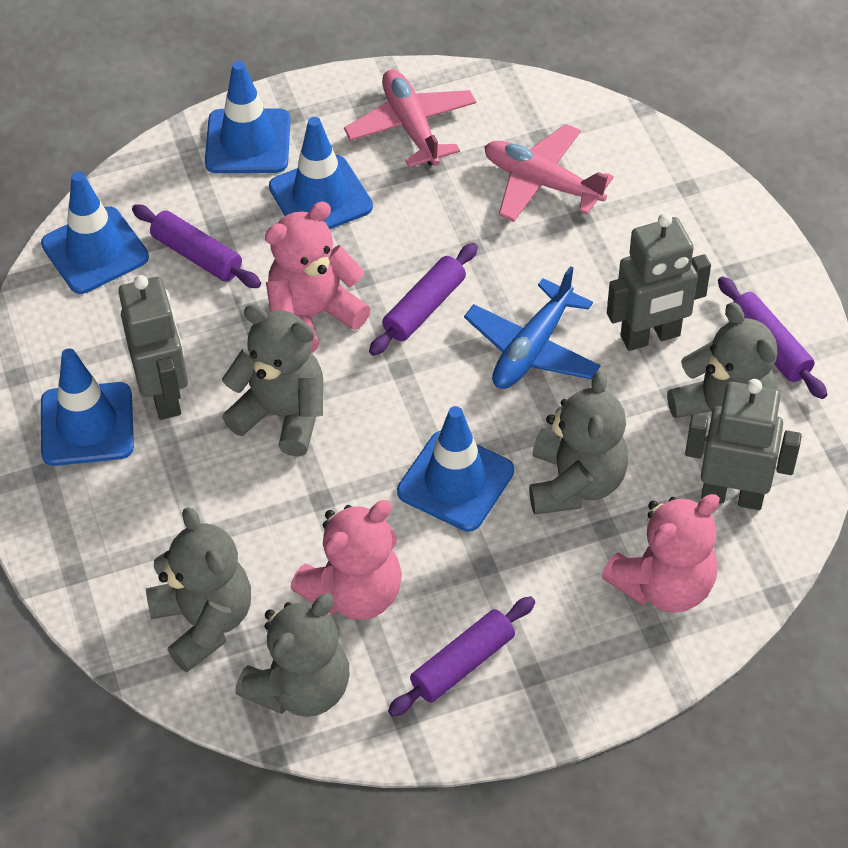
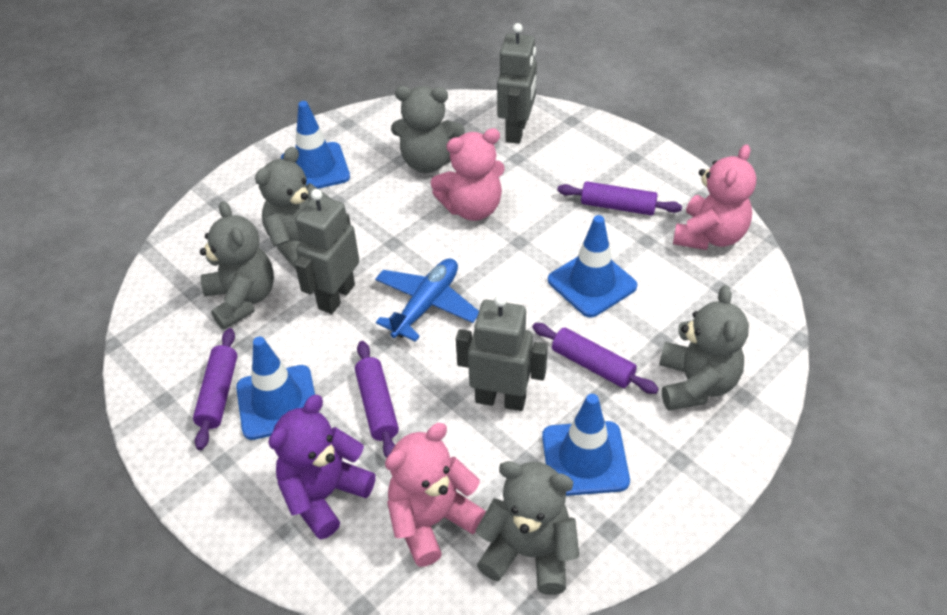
blue traffic cone: [41,171,149,294] [41,348,134,466] [205,61,291,173] [269,117,373,229] [397,406,514,532] = 5 -> [236,337,315,440] [281,101,350,189] [542,394,630,496] [548,215,637,318] = 4
pink plane: [344,69,476,167] [484,124,614,222] = 2 -> none = 0
purple teddy bear: none = 0 -> [269,395,376,539] = 1

